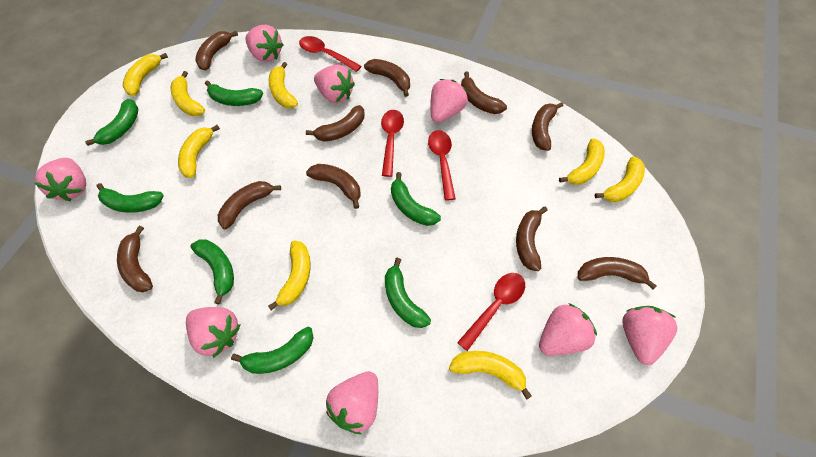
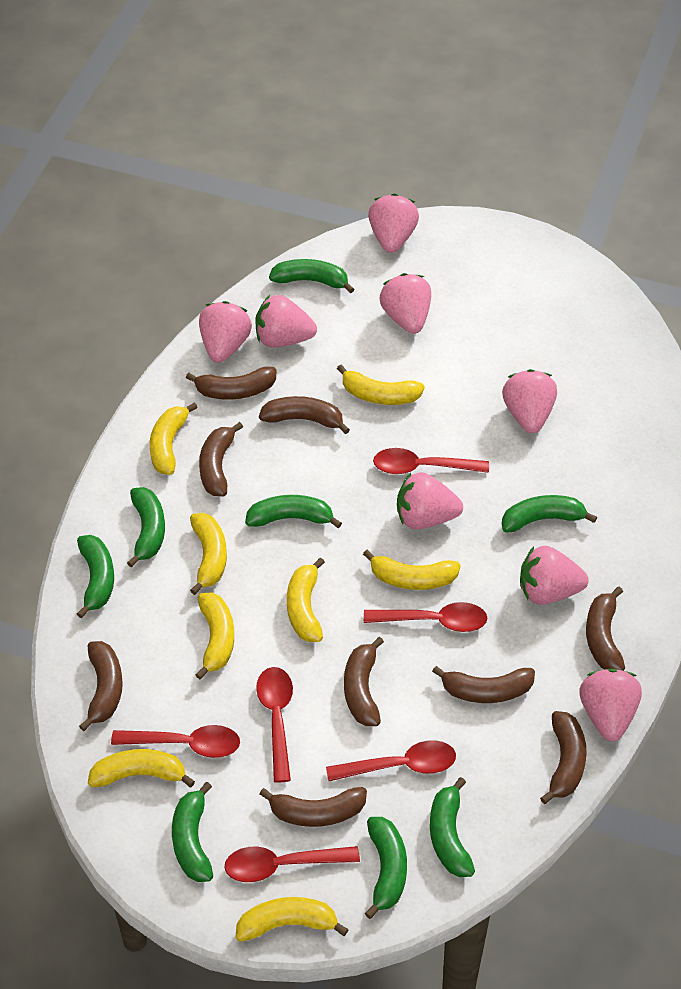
brown banana: [117,226,153,292] [196,31,238,71] [218,181,281,229] [306,105,365,142] [306,164,361,209] [364,59,410,97] [461,72,507,114] [516,207,548,271] [532,102,563,151] [578,257,657,289] = 10 -> [79,641,123,731] [186,367,276,400] [199,422,243,496] [259,396,350,434] [260,787,367,827] [344,637,384,726] [432,666,535,703] [540,711,587,804] [586,587,625,671] = 9
green banana: [85,99,138,146] [97,183,164,213] [190,239,234,305] [205,80,263,106] [231,327,314,374] [385,258,431,328] [391,172,441,226] = 7 -> [77,535,114,619] [127,487,165,568] [172,782,213,882] [245,495,342,528] [269,259,354,294] [365,817,407,919] [430,777,475,877] [502,495,597,533] = 8
red spoon: [299,36,361,72] [381,110,404,177] [428,130,456,201] [457,273,525,351] = 4 -> [111,725,240,758] [224,846,360,882] [256,667,293,783] [326,740,456,781] [364,602,487,632] [373,448,489,474] = 6

